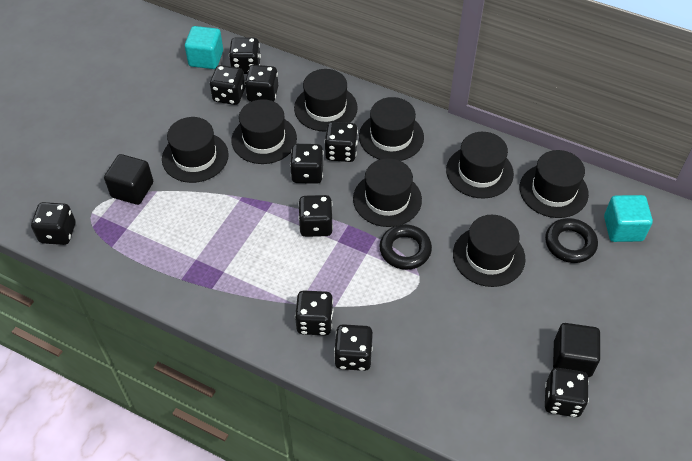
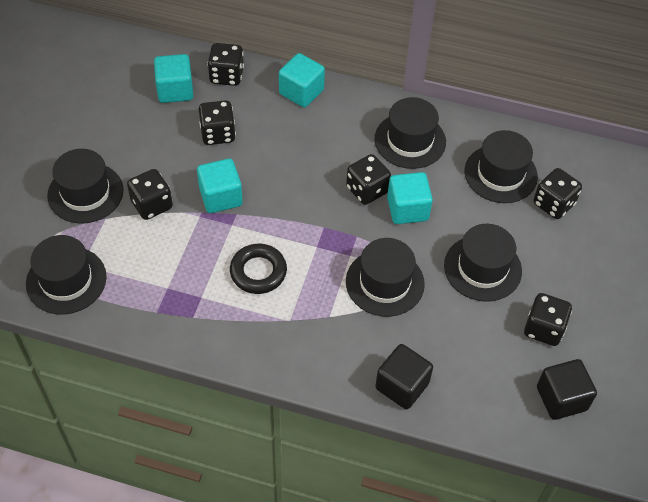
black dice: [31,202,75,245] [210,65,245,105] [229,37,261,74] [245,65,278,102] [290,144,324,184] [295,291,334,335] [298,195,333,237] [324,122,358,162] [334,324,373,371] [545,368,589,417] = 10 -> [127,169,173,220] [199,100,236,145] [207,43,244,86] [346,154,391,205] [524,293,572,346] [534,168,582,219] = 6
black hat: [162,117,229,183] [232,99,297,164] [294,69,358,132] [353,158,422,227] [359,97,424,161] [446,132,514,198] [453,215,526,287] [520,150,589,218] = 8 -> [26,235,107,315] [47,149,123,224] [346,238,425,317] [374,97,446,169] [444,224,522,302] [464,130,538,203] = 6
black ring: [379,224,432,270] [545,218,598,263] = 2 -> [230,244,287,294] = 1
turquoise cube: [185,26,223,69] [604,195,653,242] = 2 -> [154,54,193,103] [197,159,243,213] [279,53,325,108] [387,172,433,224] = 4

